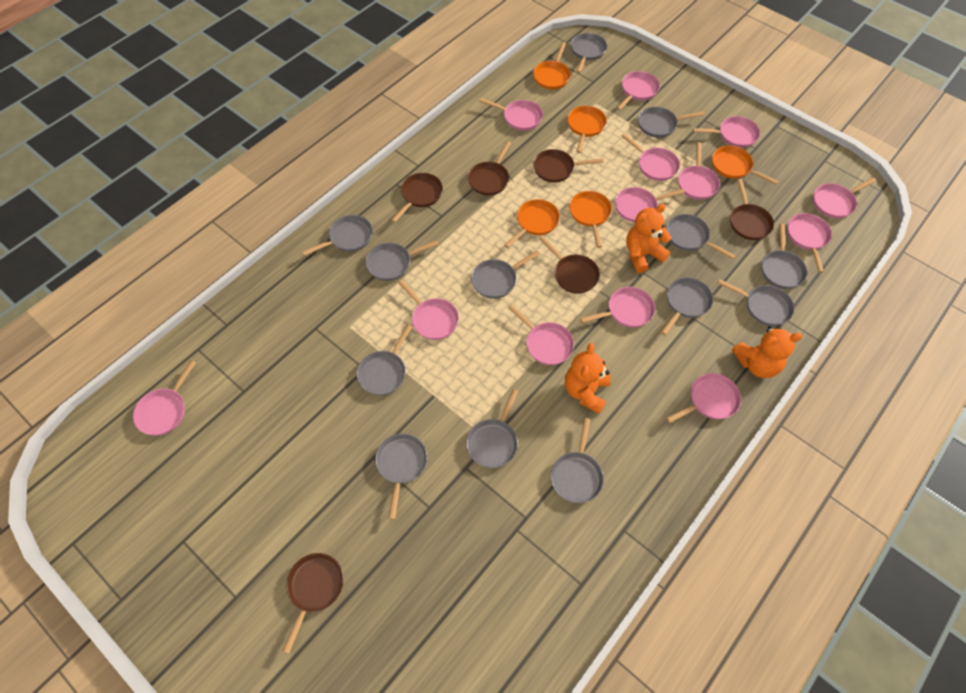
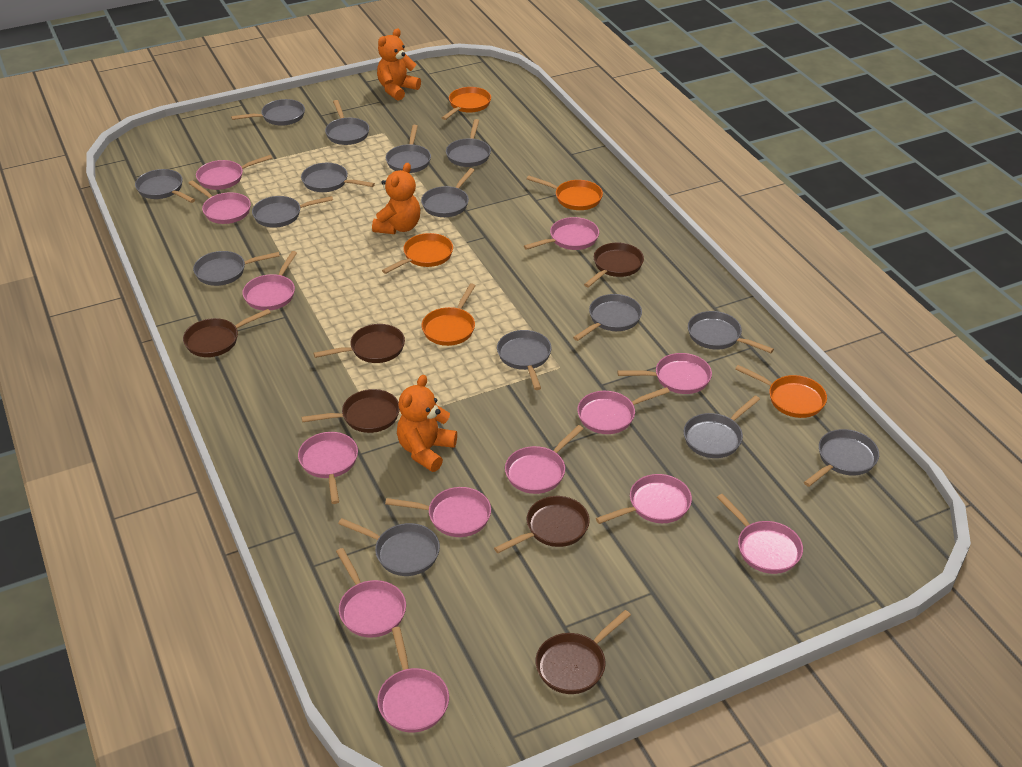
grey pan: [302,215,373,256] [357,325,412,396] [366,240,438,281] [375,434,427,520] [466,389,519,468] [471,251,540,299] [551,418,604,503] [571,33,607,73] [638,107,704,138] [661,277,713,335] [666,214,735,260] [717,279,794,326] [761,224,807,289] = 13 -> [135,169,195,203] [193,251,280,286] [231,99,305,126] [252,196,333,228] [301,163,375,192] [325,100,369,145] [338,518,440,576] [386,125,431,173] [421,168,475,217] [446,119,491,167] [497,330,552,390] [573,294,642,341] [683,395,760,458] [688,311,774,353] [804,429,879,487] = 15

